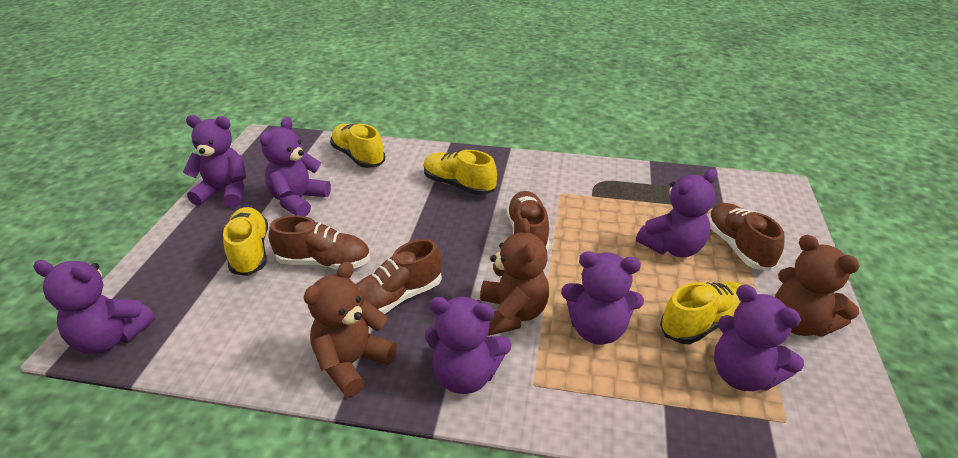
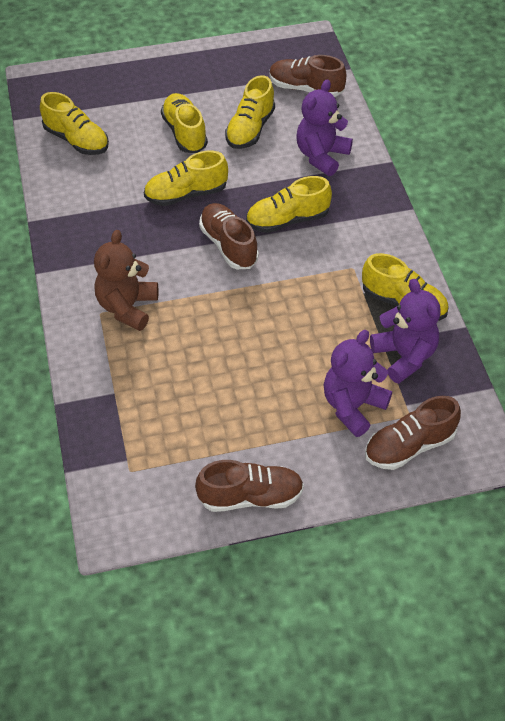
brown teddy bear: [304,261,397,397] [480,218,549,336] [775,235,860,337] = 3 -> [94,230,158,331] = 1
purple teddy bear: [33,260,155,354] [183,115,246,208] [260,117,331,217] [425,297,511,394] [561,251,644,345] [636,169,717,258] [714,284,804,391] = 7 -> [296,79,353,176] [324,330,392,437] [370,279,441,384] = 3
yellow shoe: [223,207,268,276] [330,124,385,168] [424,150,497,195] [660,282,742,344] = 4 -> [40,92,109,155] [144,151,228,206] [161,93,208,153] [225,75,275,149] [246,176,332,233] [362,253,448,321] = 6

